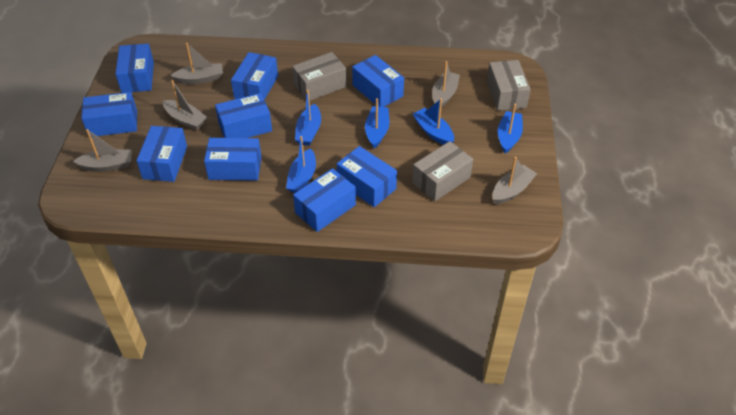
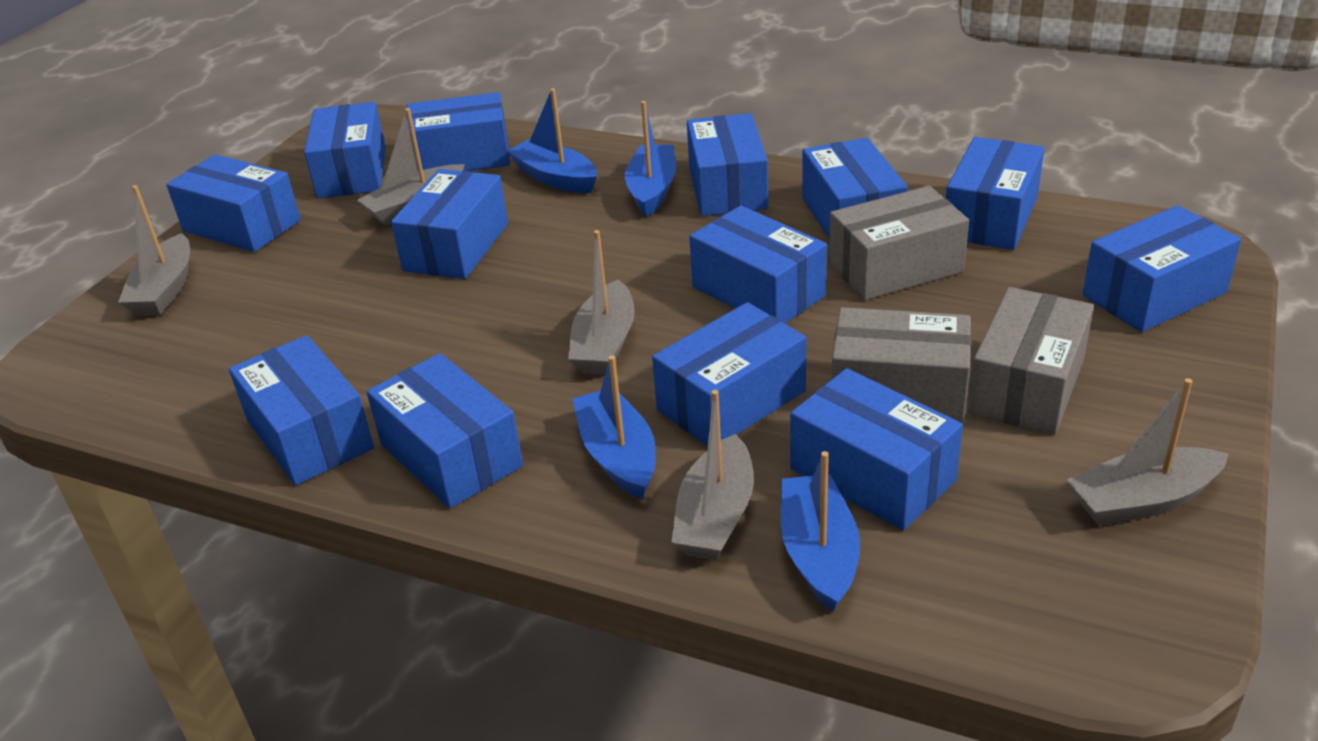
blue boat: [286,136,316,193] [295,90,321,146] [365,98,389,148] [413,98,454,145] [498,104,523,154] = 5 -> [507,88,597,193] [573,355,656,500] [625,101,676,217] [781,451,860,612] = 4
blue box: [81,92,137,137] [115,44,154,93] [136,126,187,182] [204,138,262,181] [215,93,272,138] [231,52,278,100] [293,168,356,232] [337,146,397,207] [352,55,404,107] = 9 -> [166,154,301,252] [229,335,374,485] [304,102,386,198] [367,353,523,508] [391,169,508,279] [406,92,510,171] [652,302,806,446] [687,113,768,216] [689,206,827,324] [790,368,963,530] [802,138,908,239] [946,137,1044,250] [1083,205,1241,332] = 13

